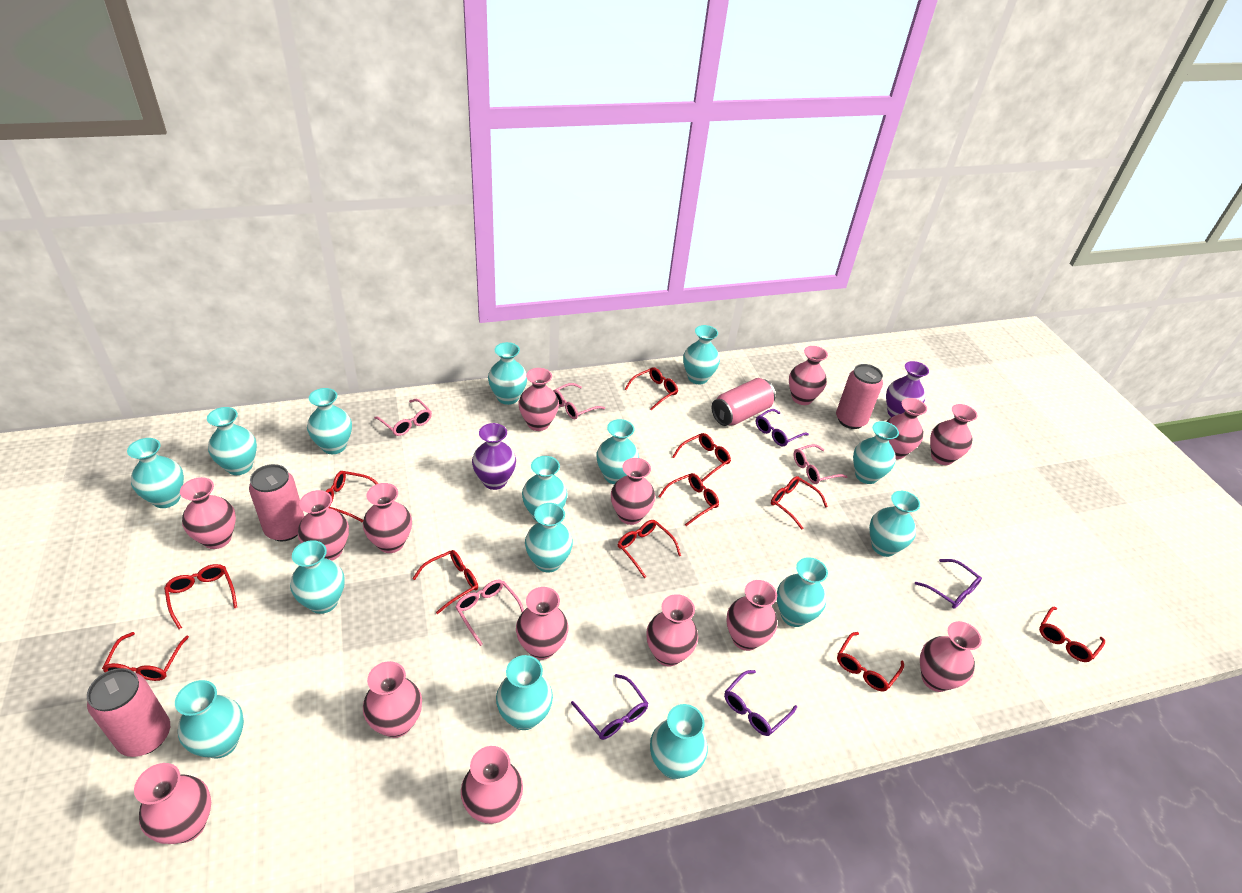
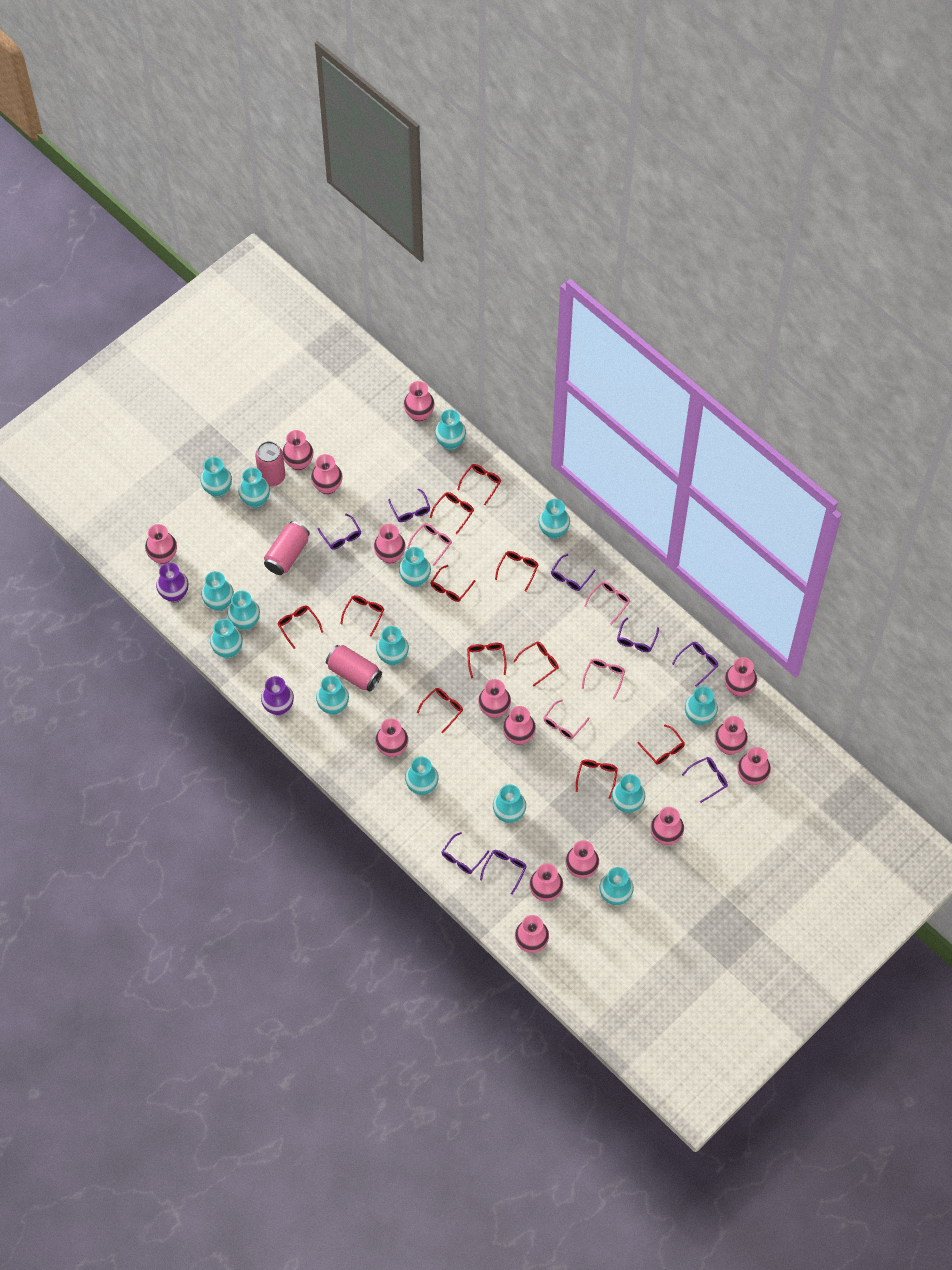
pink can: [87,668,170,757] [249,464,305,541] [712,378,776,426] [836,364,883,429] = 4 -> [255,441,285,486] [264,521,310,575] [326,645,382,692] = 3
purple glasses: [571,674,649,740] [724,670,797,736] [756,409,809,446] [915,559,982,609] = 4 -> [317,514,361,550] [388,489,430,522] [441,832,489,874] [480,850,527,895] [551,554,595,591] [617,618,659,652] [672,642,719,687] [682,757,728,803] = 8

